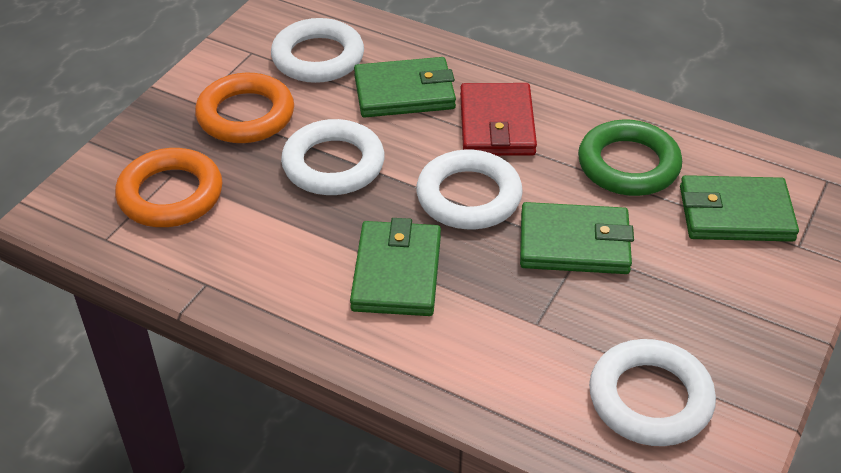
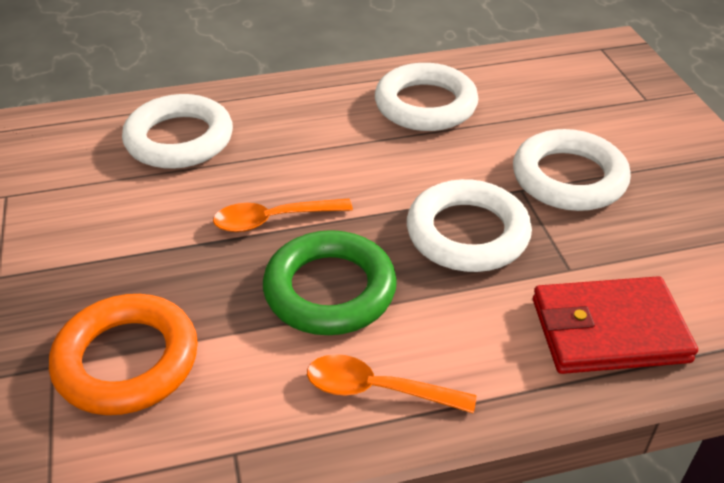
green wallet: [350,218,441,316] [354,57,456,117] [520,202,634,274] [680,175,799,242] = 4 -> none = 0
orange ring: [115,148,222,227] [195,73,294,143] = 2 -> [49,294,198,415] = 1
orange spoon: none = 0 -> [213,199,353,232] [307,354,477,414] = 2

